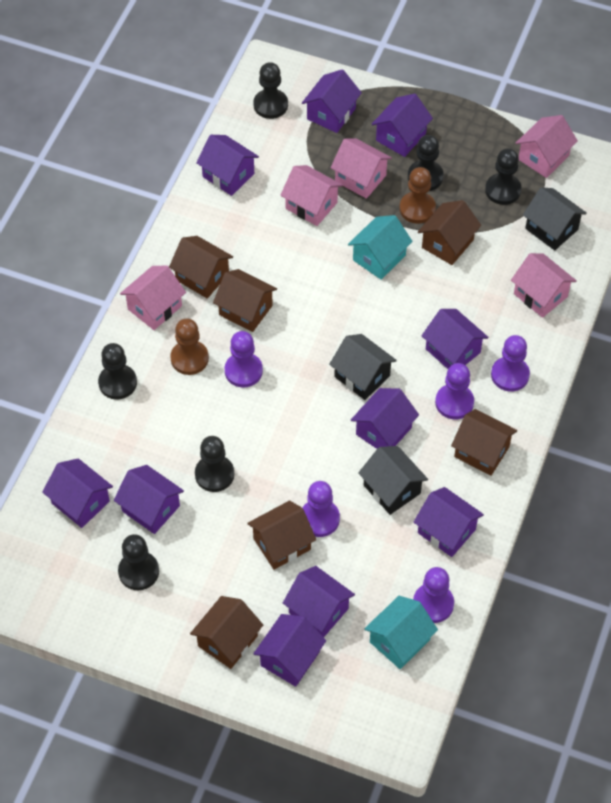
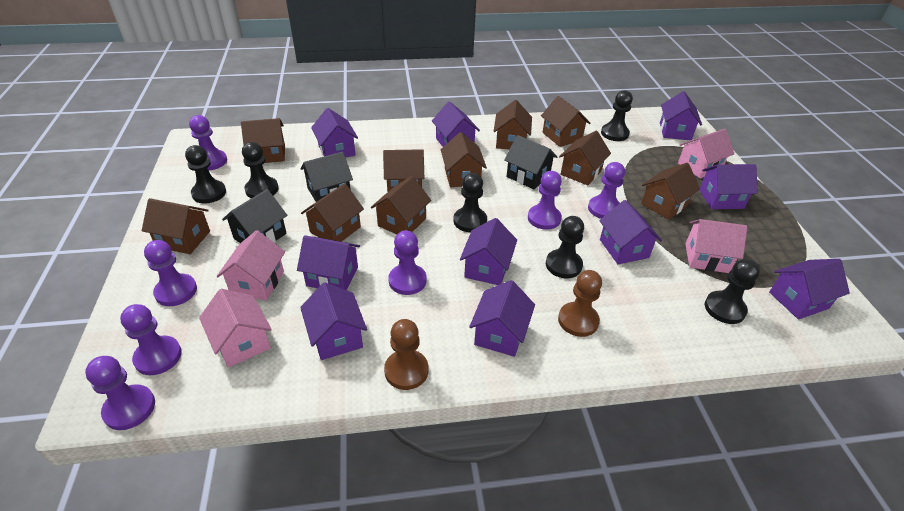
brown house: [169,236,233,298] [190,596,263,669] [213,269,277,332] [247,500,316,570] [418,200,481,265] [451,409,517,476] = 6 -> [142,198,210,254] [241,118,285,163] [301,183,364,242] [371,176,431,234] [383,149,424,192] [441,132,487,187] [493,100,532,150] [541,96,590,147] [559,131,611,186] [641,163,700,220] = 10
pink house: [120,265,186,330] [280,165,343,226] [331,138,392,199] [511,253,577,318] [516,115,578,178] = 5 -> [199,289,272,367] [217,230,285,301] [678,129,734,179] [685,219,748,273] = 4
purple pawn: [225,331,263,388] [302,481,340,537] [413,567,454,623] [435,363,474,419] [491,335,530,392] = 5 -> [85,356,155,430] [120,304,182,375] [144,240,197,306] [189,115,227,170] [388,230,426,295] [528,171,562,230] [588,162,625,219] = 7
turquoise house: [348,215,413,280] [364,596,438,669] = 2 -> none = 0

